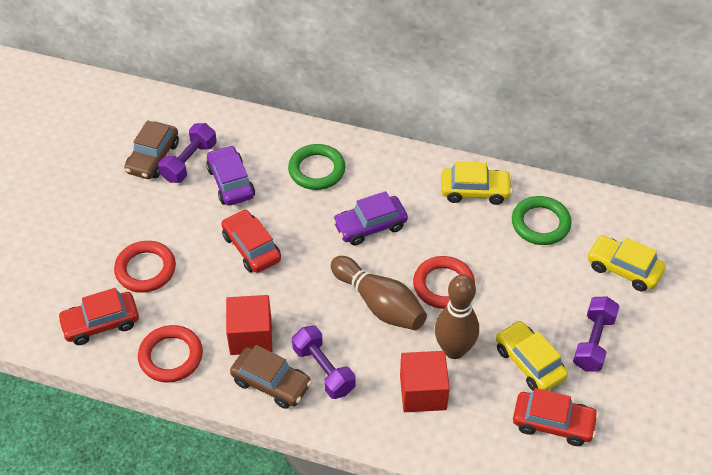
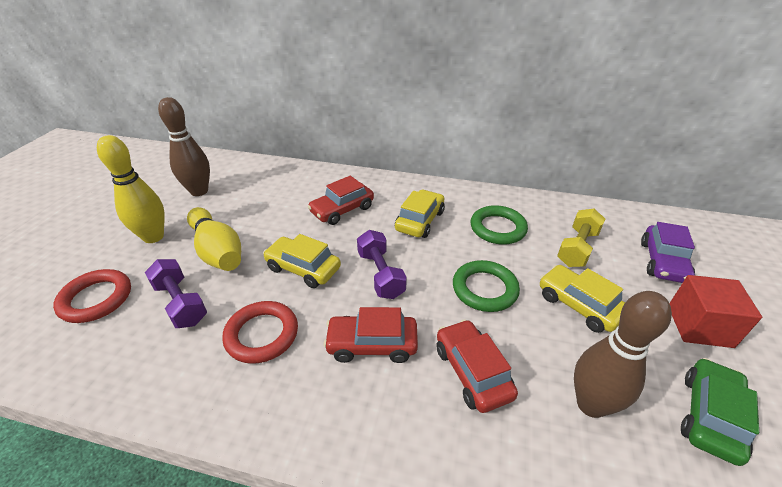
brown car: [124,120,179,179] [230,345,312,409] = 2 -> none = 0
green car: none = 0 -> [681,358,759,466] = 1
purple car: [206,145,255,206] [332,191,408,246] = 2 -> [641,222,695,283] = 1
purple dumbbell: [158,123,217,183] [292,325,355,399] [573,296,620,371] = 3 -> [145,259,207,328] [357,230,407,299] = 2
red cube: [226,295,272,355] [400,351,450,412] = 2 -> [669,275,762,348] = 1
red ring: [114,241,176,292] [138,325,203,383] [413,256,475,309] = 3 -> [53,269,131,323] [222,301,298,364] = 2
yellow bowling pin: none = 0 -> [97,135,165,243] [187,207,241,271] = 2
yellow dumbbell: none = 0 -> [557,209,605,267] = 1

